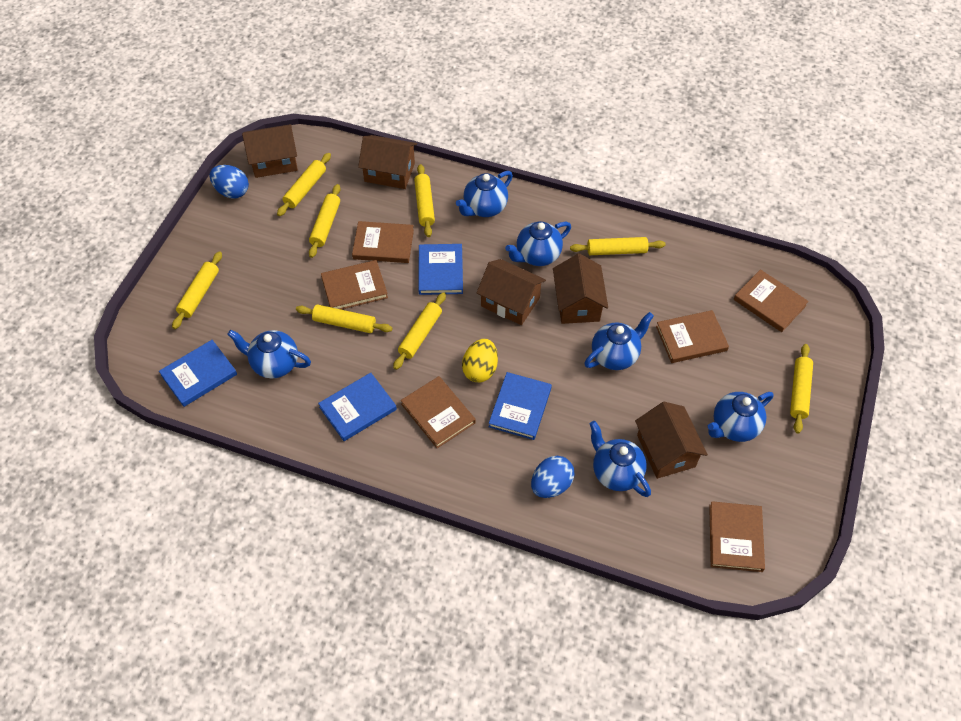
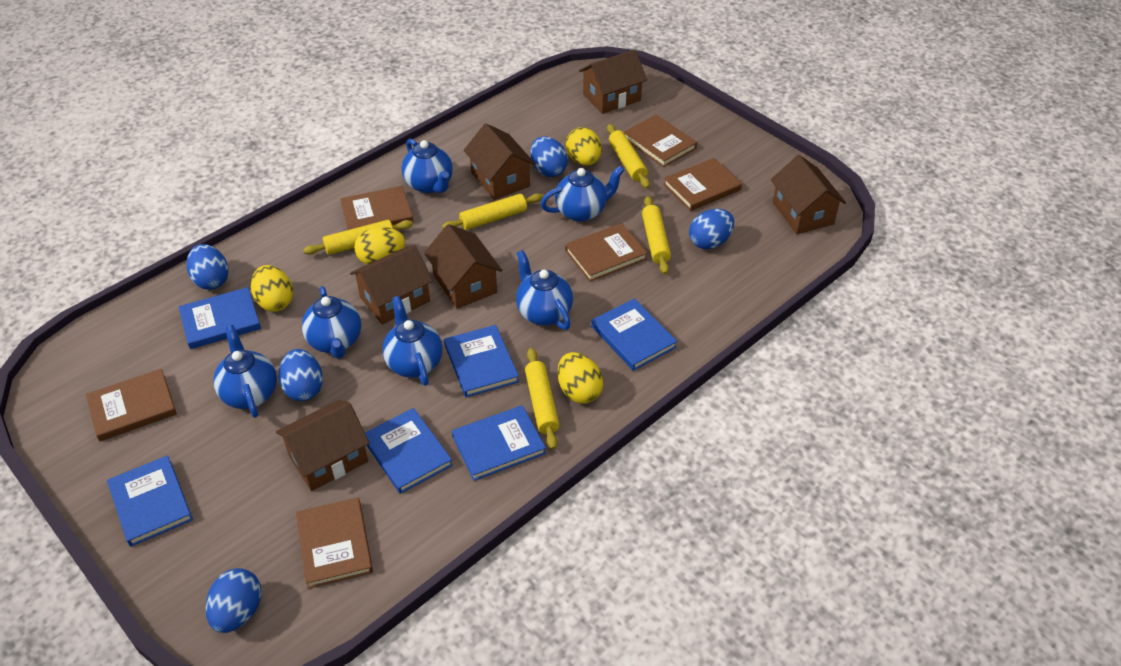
blue book: [159,340,237,407] [318,373,397,441] [418,244,463,295] [489,372,552,440] = 4 -> [107,455,193,547] [179,287,261,349] [365,408,453,494] [444,325,519,397] [452,405,546,481] [591,298,677,371] = 6
blue egg: [209,165,249,199] [531,456,575,498] = 2 -> [186,244,229,290] [205,568,262,633] [279,349,323,401] [530,136,568,177] [689,209,734,249] = 5
brown house: [242,124,298,178] [358,135,417,189] [476,259,546,325] [553,253,608,324] [635,402,708,479] = 5 -> [276,400,370,491] [350,245,433,325] [424,224,502,309] [464,123,535,200] [579,49,647,114] [771,155,846,234] = 6
yellow egg: [462,339,498,382] = 1 -> [251,265,293,312] [354,227,405,265] [557,352,603,404] [566,127,601,165] = 4
yellow rolling pin: [172,251,222,329] [277,153,331,216] [296,304,392,333] [309,184,341,258] [393,292,446,370] [414,164,435,237] [570,237,666,255] [790,344,813,433] = 8 -> [303,220,413,255] [442,193,543,230] [525,348,560,450] [607,124,650,189] [642,196,671,274] = 5

